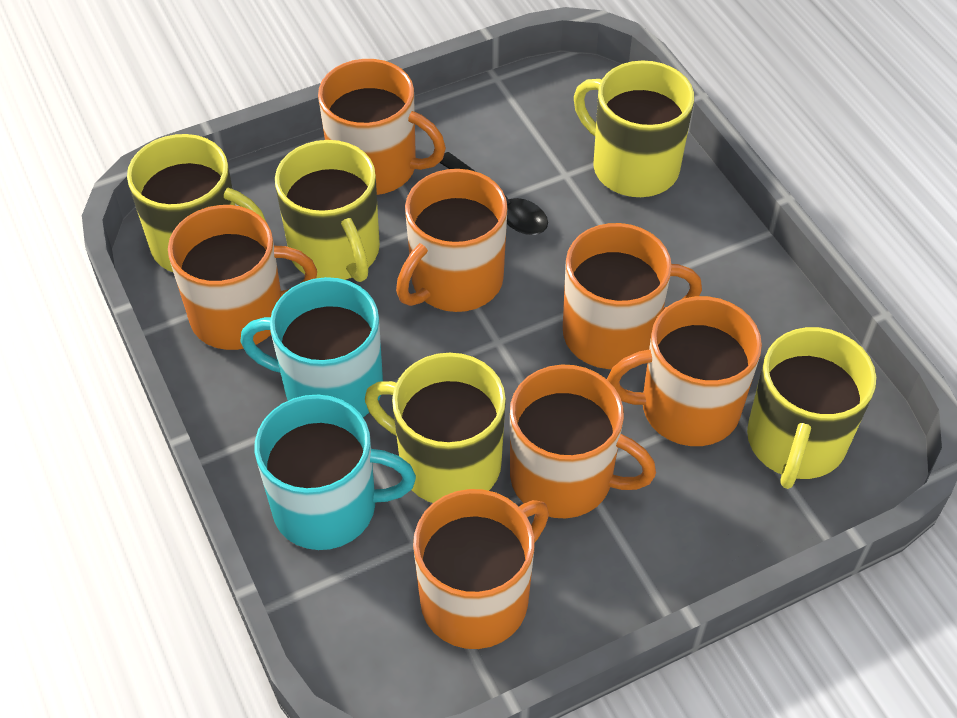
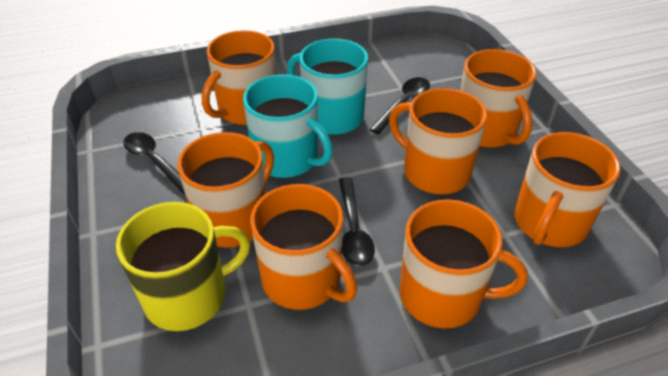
black spoon: [439,152,548,235] = 1 -> [123,132,186,196] [339,177,375,266] [369,77,430,134] = 3
yellow mug: [127,134,266,272] [275,140,380,282] [365,353,506,503] [574,61,694,197] [747,327,876,489] = 5 -> [116,202,251,331] = 1

